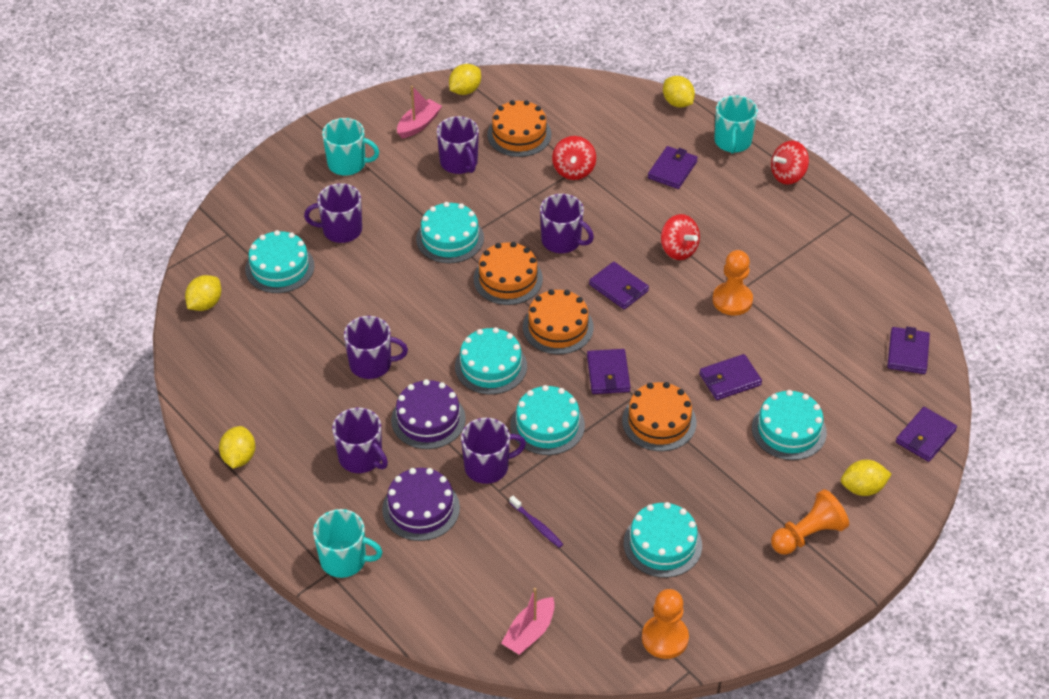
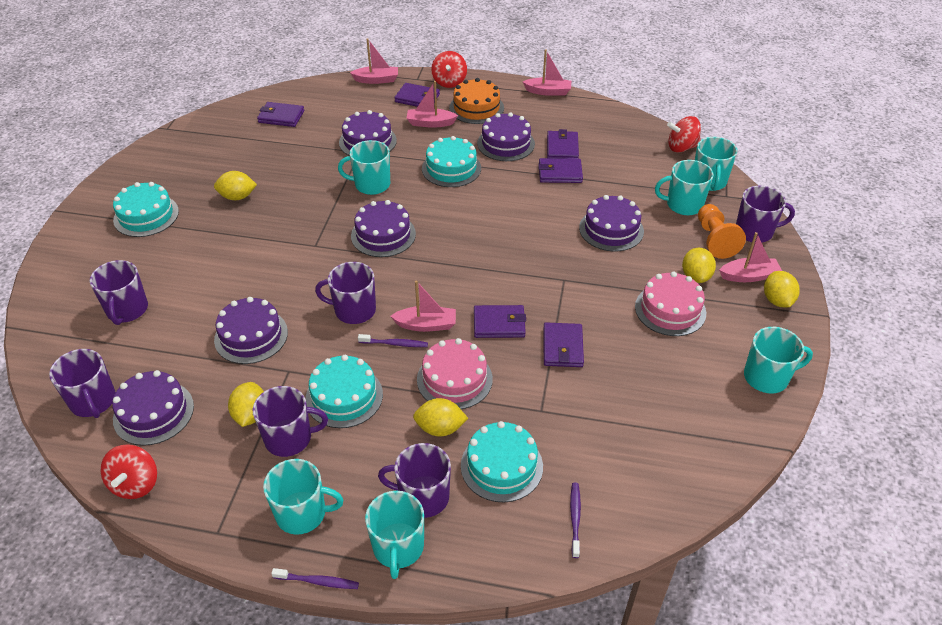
orange cake: [474,242,543,305] [487,100,551,157] [523,289,594,354] [622,382,696,451] = 4 -> [449,78,504,124] = 1
orange pawn: [642,589,689,659] [713,250,753,315] [771,489,849,555] = 3 -> [698,204,746,259] = 1
pink boat: [397,86,442,138] [501,588,555,655] = 2 -> [350,38,398,84] [390,281,456,332] [406,81,458,128] [523,49,571,96] [719,232,782,282] = 5
pink cake: none = 0 -> [417,338,493,409] [635,272,706,336] = 2
purple cake: [382,468,460,541] [391,379,466,449] = 2 -> [112,370,194,446] [214,297,288,364] [339,110,397,156] [351,200,416,257] [477,112,535,161] [579,195,644,251] = 6
purple toothbrush: [509,496,563,548] = 1 -> [271,568,359,589] [358,334,428,347] [570,482,581,558] = 3
turquoise cake: [245,230,315,293] [416,202,484,263] [455,327,527,395] [510,385,585,455] [624,502,702,578] [752,390,827,460] = 6 -> [113,182,179,237] [306,355,383,428] [422,136,481,187] [461,421,543,502] = 4
turquoise mug: [313,509,382,578] [322,118,379,176] [714,95,758,153] = 3 -> [263,459,344,535] [338,140,390,195] [365,491,424,579] [655,160,714,215] [695,137,737,191] [744,327,813,393] = 6

